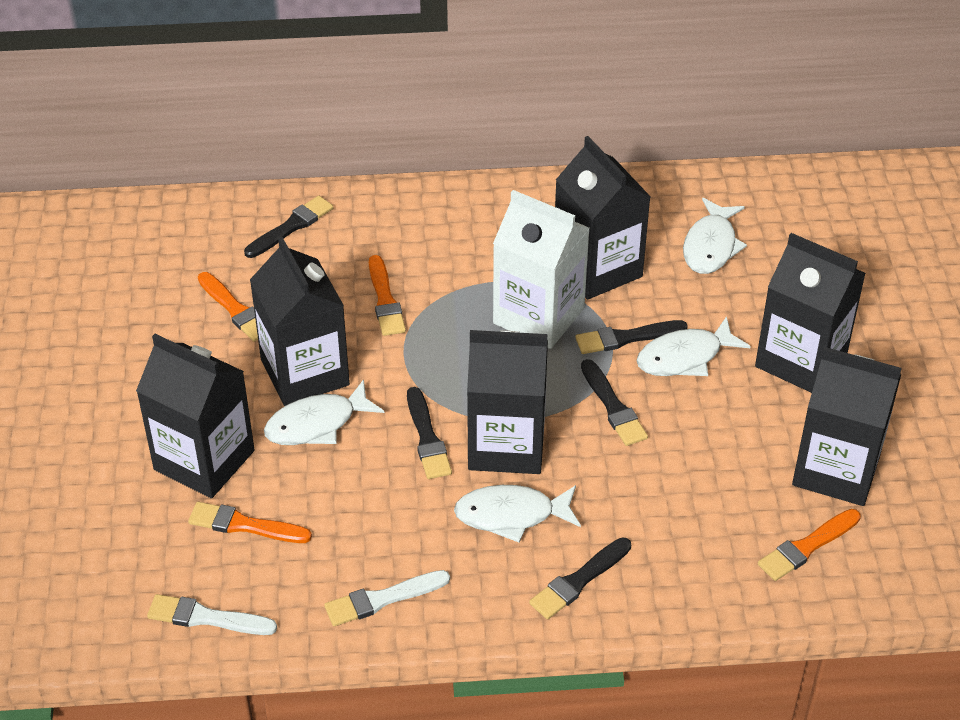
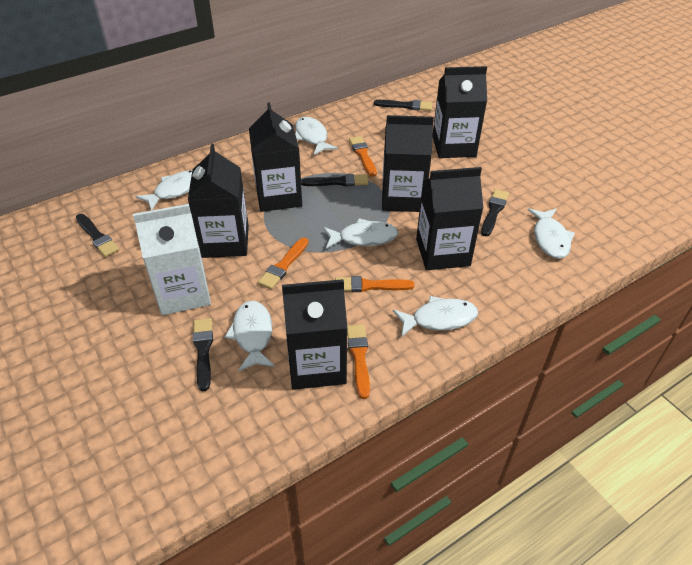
white brush: [147,594,277,635] [324,570,450,626] = 2 -> none = 0
white fish: [264,379,384,445] [454,485,581,542] [636,316,751,376] [683,198,747,274] = 4 -> [135,170,192,211] [225,301,275,372] [295,117,338,155] [323,218,399,249] [393,296,478,336] [528,209,575,259] = 6

